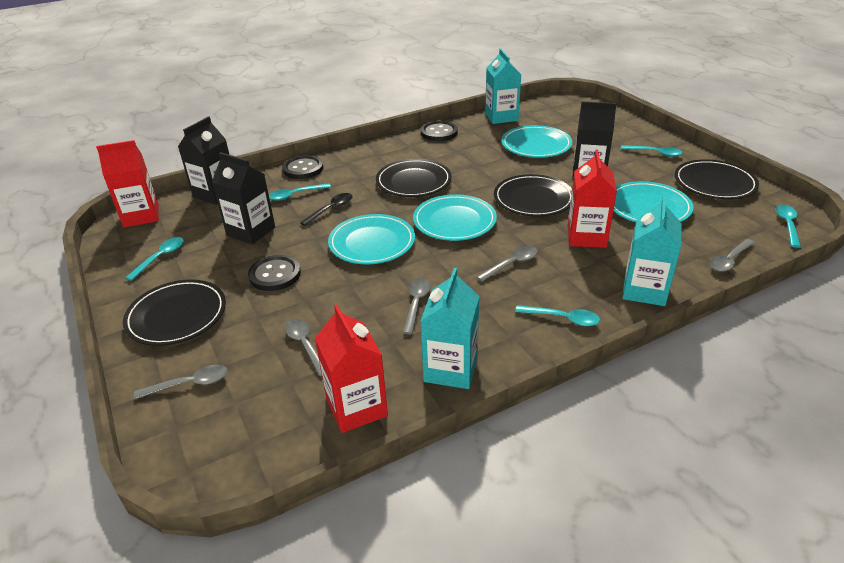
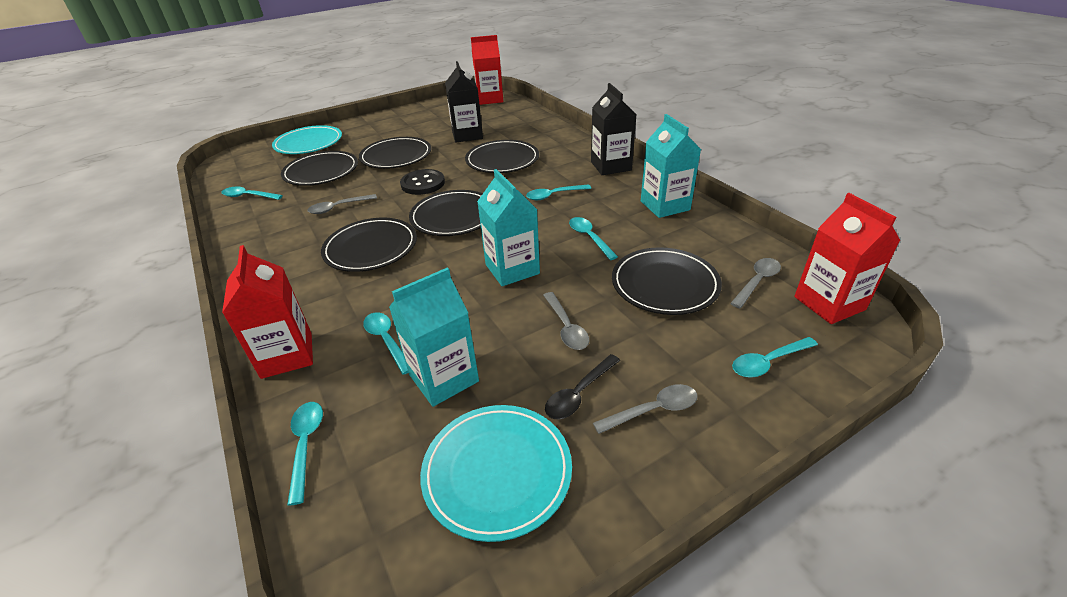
black button: [248,255,301,291] [282,155,323,179] [421,121,458,141] = 3 -> [400,169,445,195] = 1
black carton: [178,116,229,205] [212,152,275,245] [572,101,617,180] = 3 -> [445,61,483,142] [591,83,636,175] = 2
black plate: [123,279,226,346] [376,159,452,197] [494,174,572,217] [675,159,759,199] = 4 -> [281,151,358,186] [321,218,417,272] [359,137,431,169] [409,190,483,236] [465,140,539,173] [612,247,722,315] = 6
grey spoon: [134,365,228,399] [285,319,322,377] [402,278,431,334] [477,246,538,282] [710,239,755,272] = 5 -> [307,194,377,214] [543,292,589,350] [593,384,697,434] [730,258,781,308] = 4
turquoise plate: [328,214,415,264] [413,194,497,241] [501,125,572,158] [613,181,694,222] = 4 -> [272,125,342,154] [420,405,572,542] = 2
turquoise spoon: [125,237,184,281] [269,183,331,201] [515,305,600,326] [621,145,683,157] [776,205,801,248] = 5 -> [222,187,283,200] [287,402,323,506] [363,312,408,375] [526,184,591,200] [569,217,618,260] [732,337,818,378] = 6

